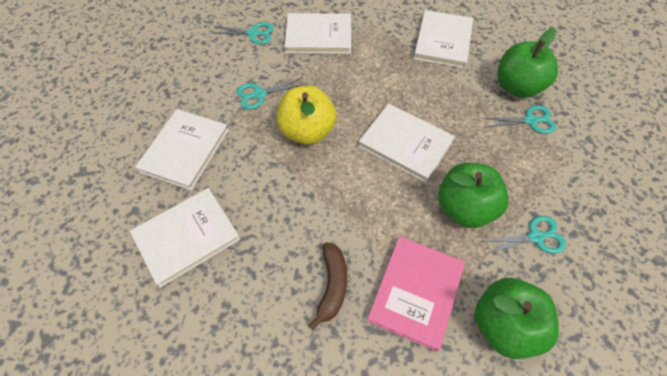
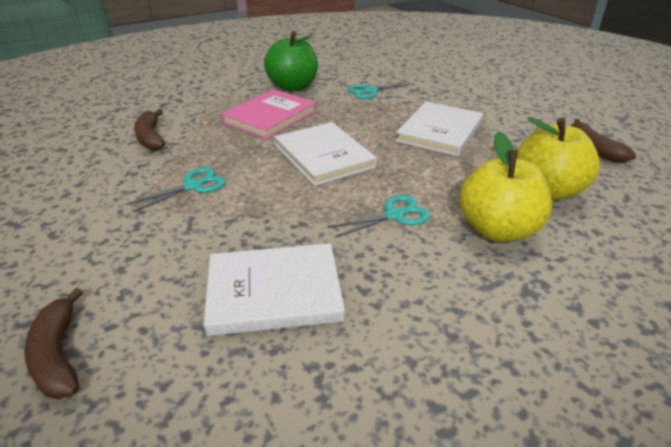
brown banana: [309,242,347,330] = 1 -> [24,288,83,399] [134,109,165,150] [571,119,636,163] = 3
green apple: [438,163,509,228] [475,278,559,359] [497,28,558,98] = 3 -> [264,31,318,92] = 1
turquoise scissors: [213,22,274,44] [236,78,306,110] [480,216,566,254] [483,105,556,134] = 4 -> [126,167,226,212] [327,195,430,238] [348,81,413,99] = 3
white book: [130,188,241,288] [135,109,229,191] [284,13,351,54] [358,104,455,183] [414,10,473,68] = 5 -> [204,243,345,336] [275,122,377,186] [396,102,483,156] = 3
yellow apple: [277,86,337,145] = 1 -> [459,132,552,242] [517,117,600,201] = 2

